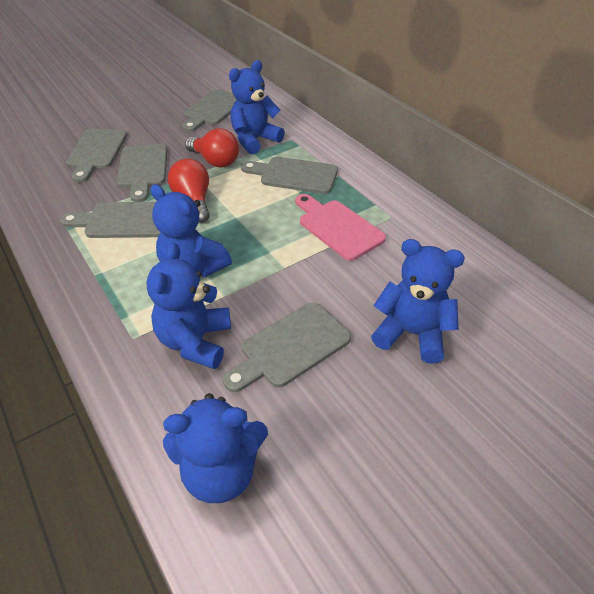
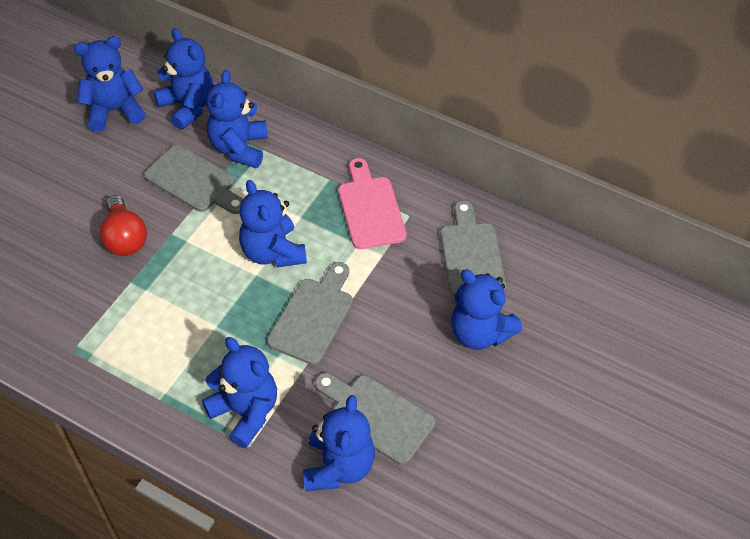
blue teddy bear: [146,243,231,369] [151,184,232,277] [163,393,268,503] [229,60,285,154] [371,239,465,364] = 5 -> [74,36,145,132] [154,28,214,130] [202,337,277,448] [206,70,268,168] [239,180,307,268] [303,395,375,491] [451,269,522,350] = 7
grey cutting board: [60,202,160,238] [66,129,127,183] [116,144,167,202] [182,89,237,132] [223,302,351,392] [241,157,338,194] = 6 -> [144,145,243,214] [267,262,353,365] [315,373,435,465] [440,201,506,296] = 4
red light bulb: [168,159,210,223] [185,128,239,168] = 2 -> [100,195,147,256] = 1

